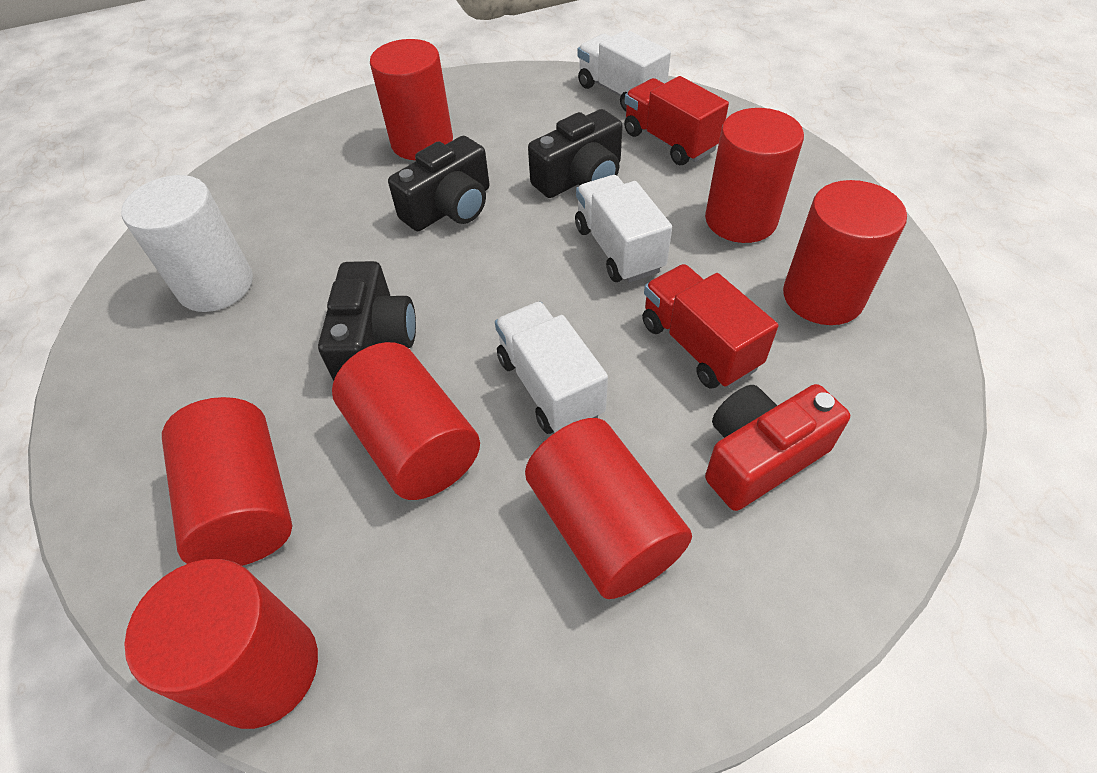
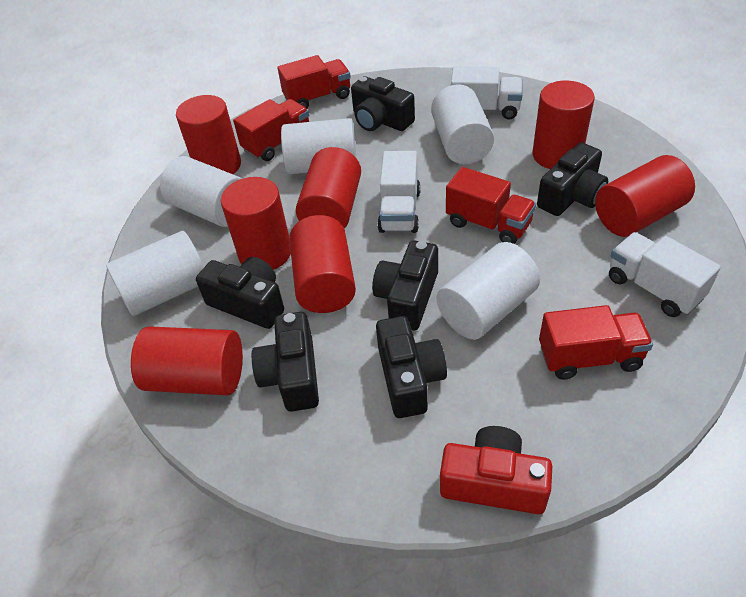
black camera: [318,261,416,381] [388,136,490,231] [528,109,623,198] = 3 -> [196,257,284,329] [252,312,319,412] [351,76,415,131] [372,240,438,330] [376,316,447,418] [537,143,608,216] = 6
red truck: [624,76,729,165] [642,264,778,389] = 2 -> [233,99,310,161] [278,55,351,108] [446,167,536,244] [539,305,653,380] = 4
white cylinder: [121,175,253,312] = 1 -> [106,231,204,316] [160,156,243,227] [281,118,356,174] [431,84,494,164] [437,242,540,340] = 5

